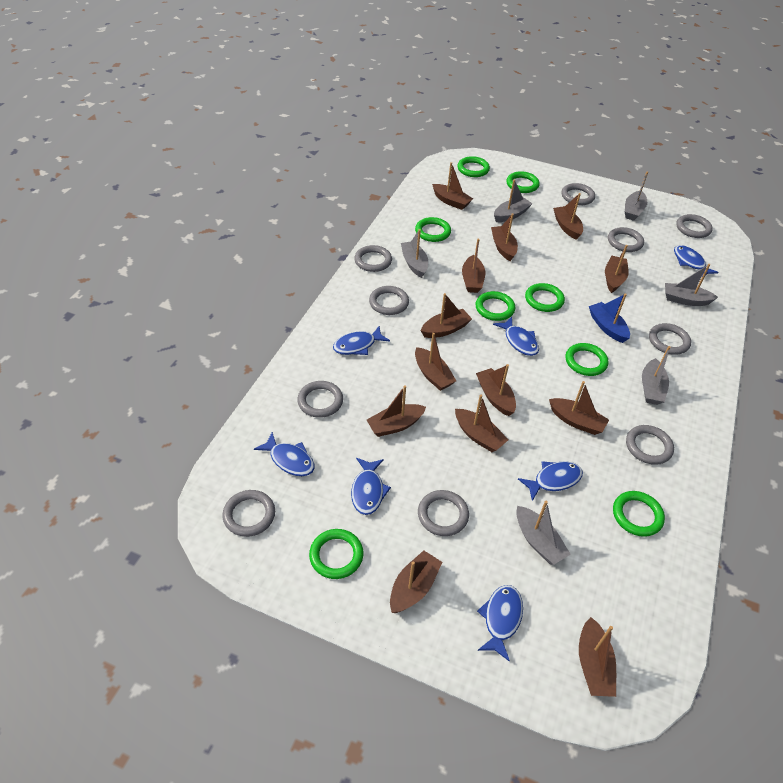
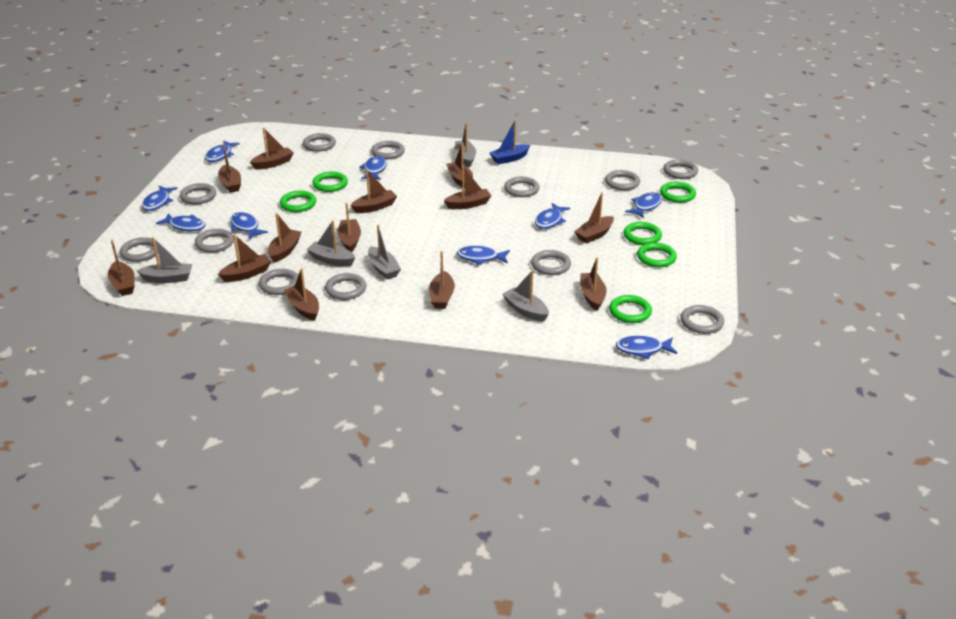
blue fish: [254,432,314,476] [333,326,390,355] [351,458,391,515] [477,585,523,662] [493,317,539,356] [518,461,583,501] [674,245,719,276] = 7 -> [142,186,178,211] [156,213,205,231] [205,140,240,162] [230,212,268,239] [359,156,387,180] [457,246,510,265] [535,203,570,229] [616,336,677,359] [625,192,662,218] = 9
green ring: [309,529,363,579] [415,217,451,242] [457,156,490,177] [475,291,515,321] [506,171,540,193] [525,283,565,312] [565,343,609,376] [613,491,665,537] = 8 -> [280,191,316,212] [312,171,348,192] [609,295,652,323] [624,222,662,245] [637,243,677,267] [660,182,696,203] = 6
grey boat: [401,229,428,278] [494,179,533,222] [516,501,571,565] [625,171,648,221] [642,346,671,405] [665,264,718,306] = 6 -> [137,237,192,283] [306,220,355,266] [368,224,401,280] [455,123,476,167] [502,270,549,321] = 5
grey ring: [222,490,275,537] [297,381,343,418] [354,245,392,272] [369,286,409,315] [418,490,469,536] [561,183,595,205] [608,227,644,252] [626,425,674,465] [649,323,691,355] [676,214,713,238] = 10 -> [120,237,158,262] [180,183,216,204] [195,229,234,253] [259,269,298,295] [303,133,336,152] [325,273,366,300] [371,141,405,159] [504,177,540,197] [531,250,571,275] [605,170,640,191] [663,159,698,179] [681,305,724,334] = 12

